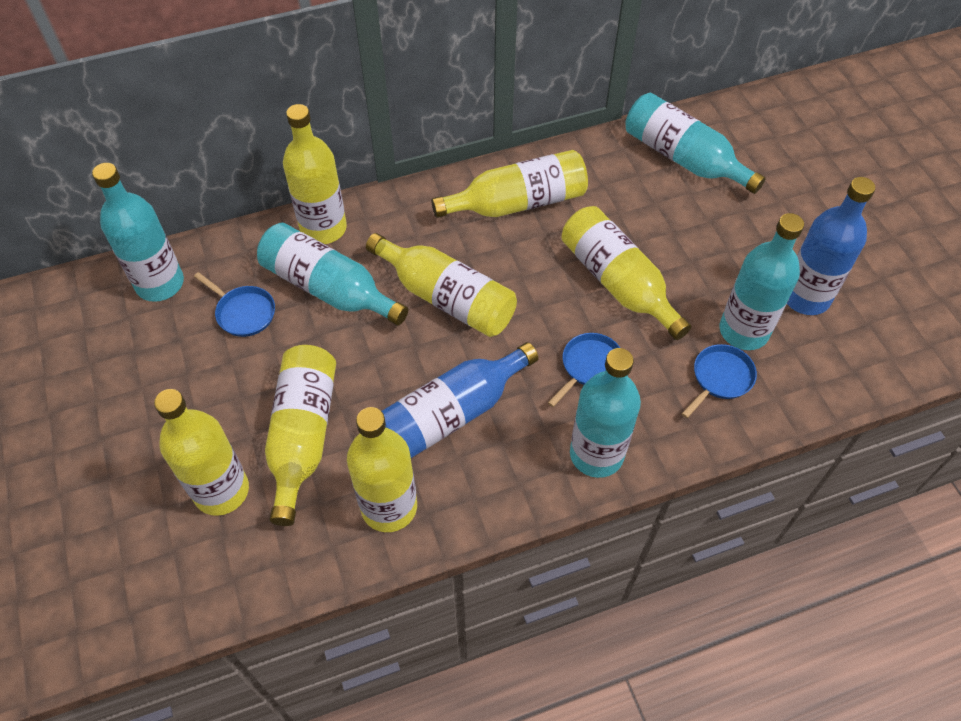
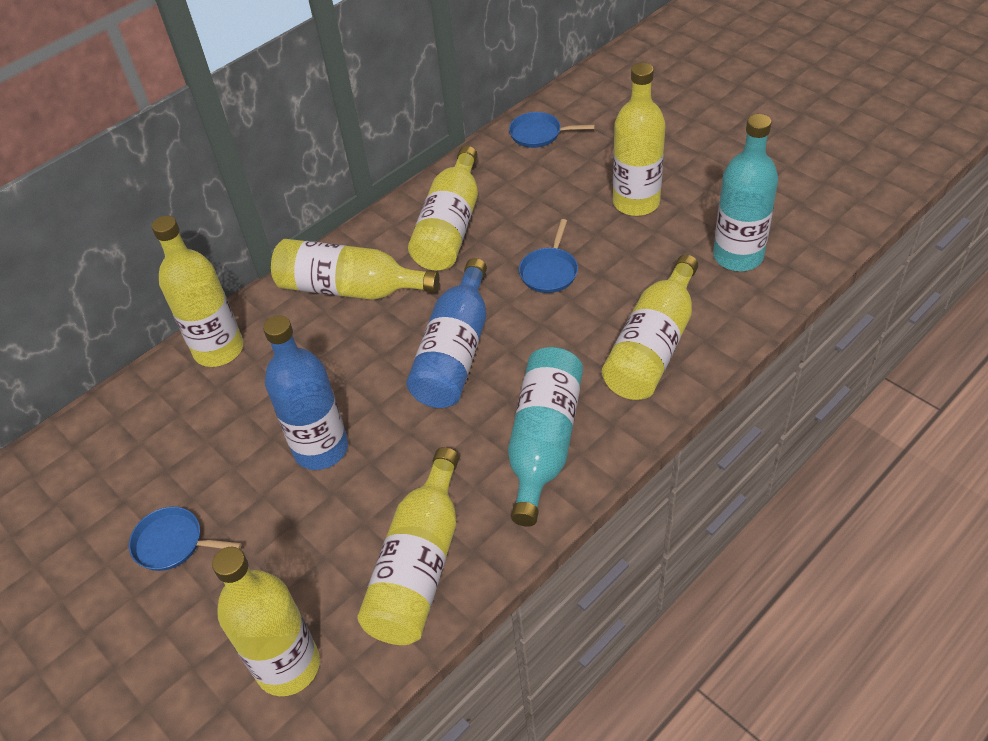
turquoise bottle: [92,163,184,302] [257,223,408,326] [570,348,641,478] [625,93,766,194] [720,213,804,350] = 5 -> [508,347,583,527] [713,114,778,271] = 2

